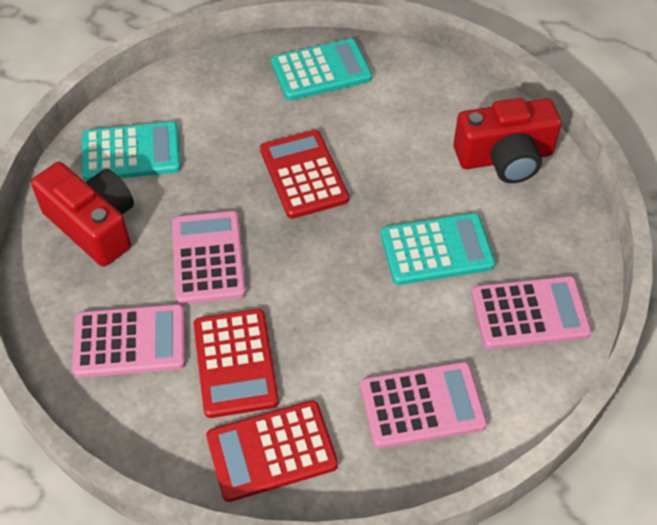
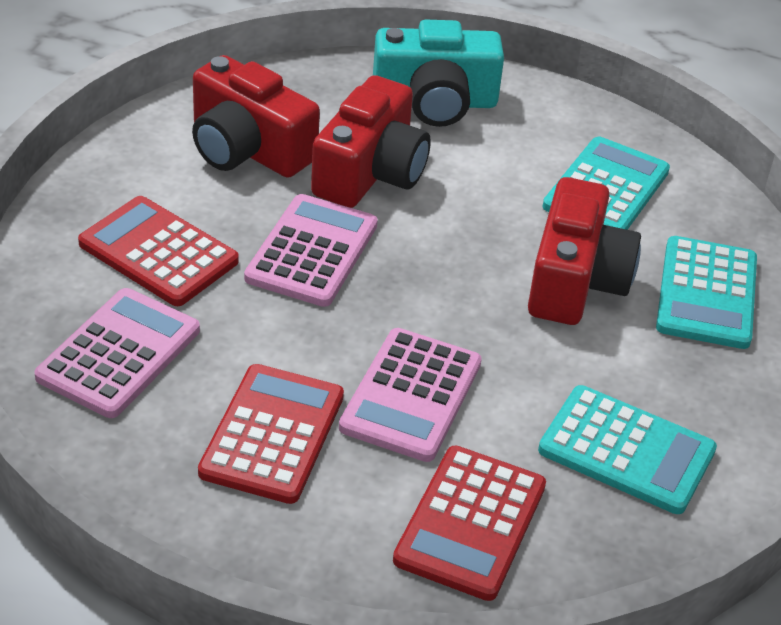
pink calculator: [72,304,185,378] [172,211,246,305] [360,362,487,449] [471,276,592,349] = 4 -> [34,288,200,418] [244,194,378,307] [339,328,482,462] = 3
red camera: [31,162,134,267] [453,98,562,183] = 2 -> [192,55,320,178] [311,75,431,208] [528,177,641,325] = 3
turquoise camera: none = 0 -> [373,20,504,127] = 1

